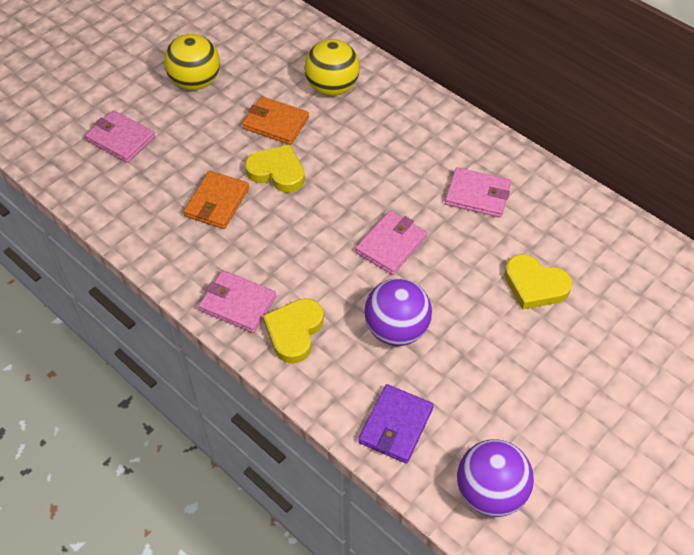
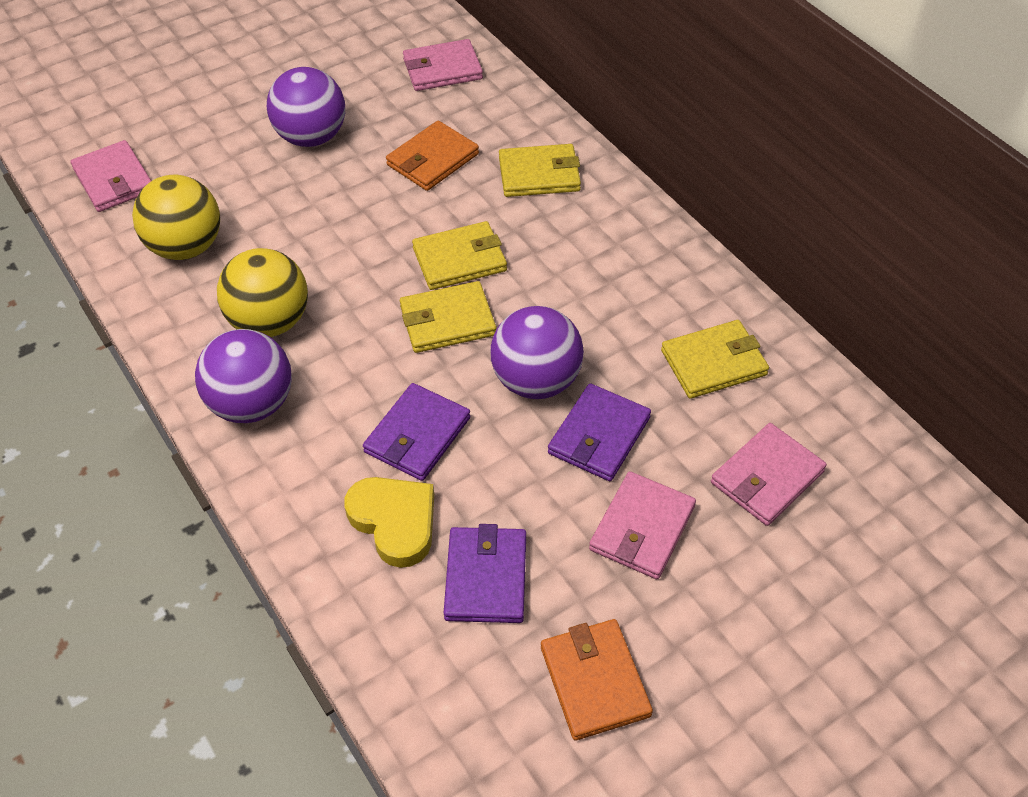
purple ball: [364,278,432,346] [457,440,534,517] = 2 -> [195,329,292,423] [267,67,345,147] [490,306,584,399] = 3
purple wallet: [358,384,434,463] = 1 -> [363,383,471,481] [444,524,526,623] [548,383,651,481] = 3
yellow heart: [245,145,305,193] [263,298,324,364] [504,254,572,310] = 3 -> [344,477,434,568] = 1
yellow wallet: none = 0 -> [400,281,496,353] [412,221,507,290] [499,144,581,197] [661,320,769,399] = 4

